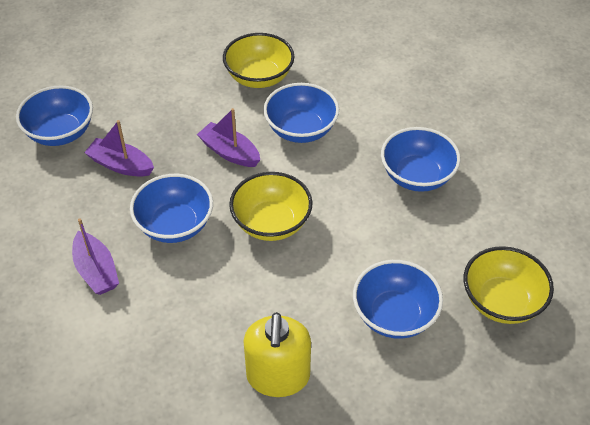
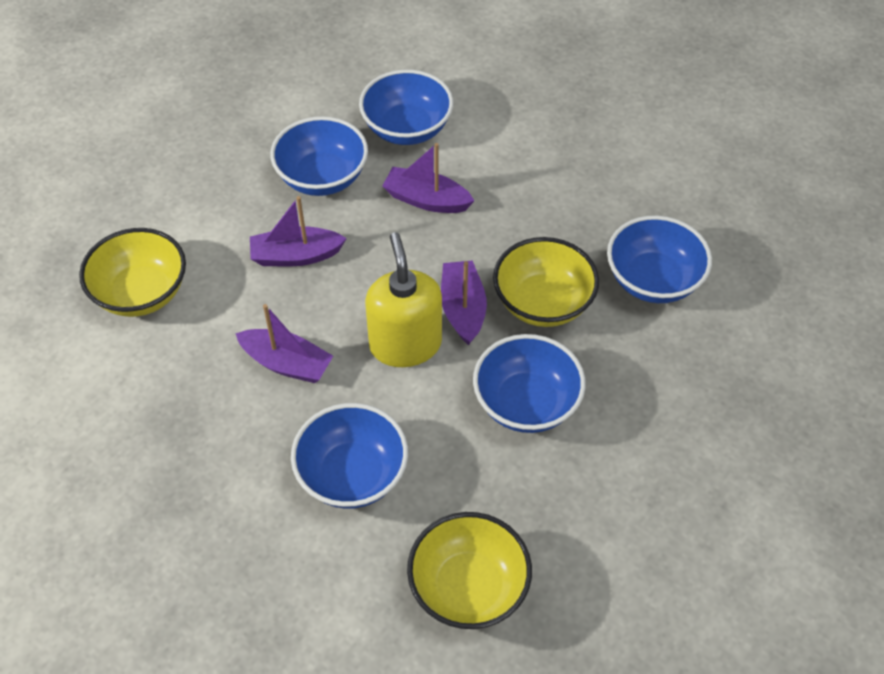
purple boat: [72,218,119,295] [84,120,154,176] [197,108,260,167] = 3 -> [235,304,333,383] [250,196,347,266] [382,143,474,213] [441,260,487,345] = 4

